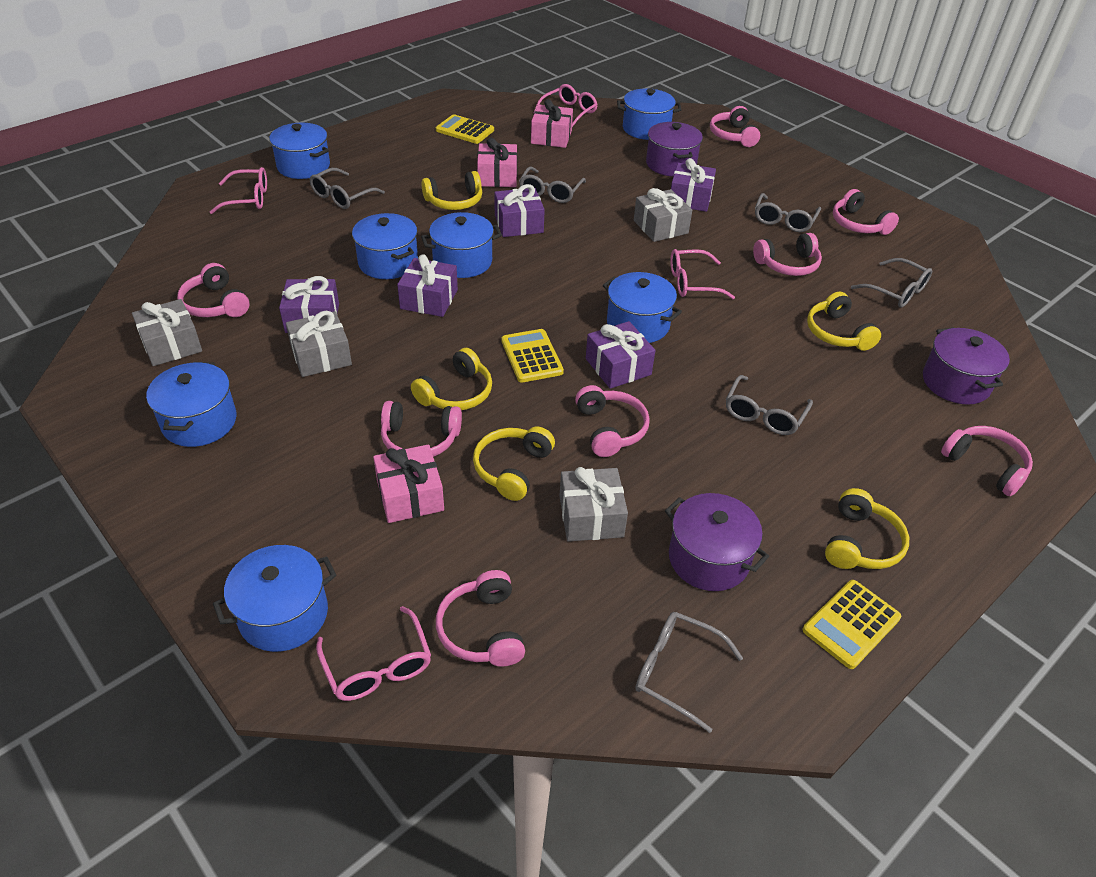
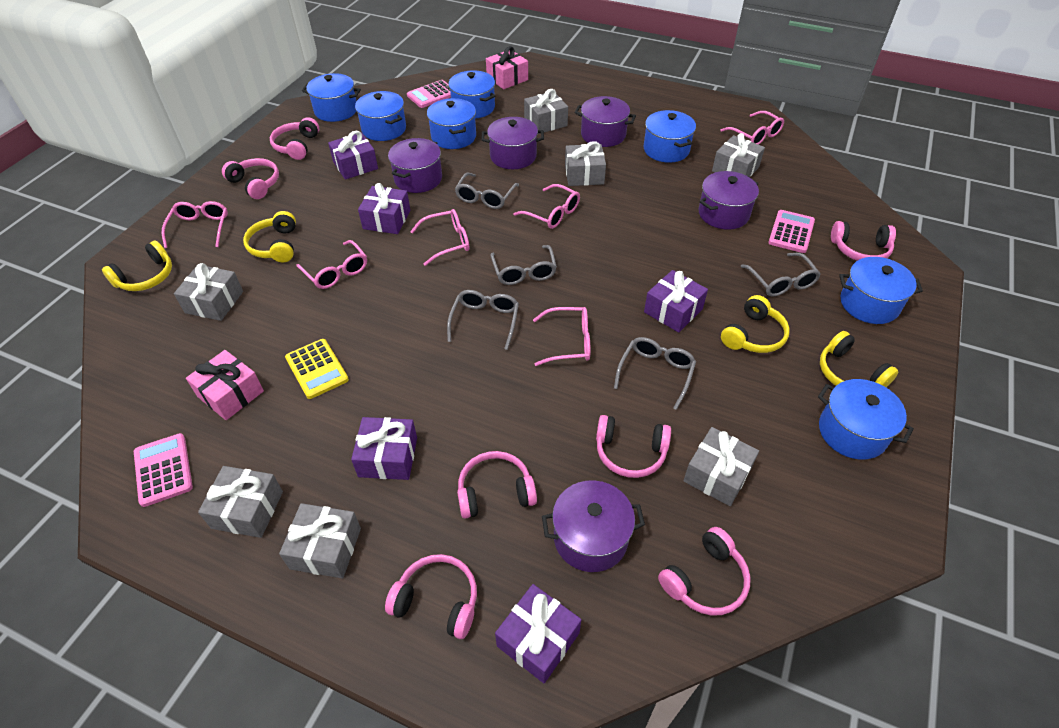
grey gift: [132,299,202,366] [286,311,352,377] [559,467,628,542] [634,188,692,242] = 4 -> [174,263,243,321] [198,466,283,538] [279,503,361,578] [524,89,568,134] [565,141,606,186] [684,427,759,506] [712,133,765,177] = 7
grey glasses: [310,168,385,209] [519,167,586,203] [635,612,743,733] [726,375,813,435] [755,193,821,232] [851,258,932,308] = 6 -> [447,290,519,350] [455,172,519,209] [490,245,557,285] [614,337,696,410] [741,253,821,297] = 5
pink calculator: none = 0 -> [134,433,193,507] [407,80,451,108] [768,210,815,253] = 3
pink gift: [373,444,444,523] [477,137,517,187] [531,99,573,148] = 3 -> [186,350,264,420] [486,46,528,89] = 2
pink glasses: [210,167,267,214] [316,606,431,701] [534,84,598,127] [670,249,735,299] = 4 -> [162,201,228,248] [296,240,367,289] [410,209,470,266] [513,184,580,229] [533,307,591,366] [720,111,784,145] = 6
pink headphones: [177,263,249,317] [381,401,462,457] [436,570,525,667] [575,385,650,457] [710,106,760,147] [753,233,822,276] [833,189,899,235] [941,426,1033,496] = 8 -> [222,158,279,199] [270,117,319,160] [385,554,477,639] [457,451,537,519] [596,415,671,478] [658,527,751,616] [831,221,896,261] = 7
purple pot: [646,122,703,176] [665,493,769,591] [923,327,1010,405] = 3 -> [388,138,442,193] [482,117,544,169] [542,480,645,572] [574,96,636,147] [698,171,759,230] = 5
yellow calculator: [436,114,494,144] [501,329,564,383] [803,580,901,669] = 3 -> [285,339,349,399] = 1
yellow headphones: [411,348,492,410] [421,171,482,210] [473,427,555,501] [807,292,881,351] [825,488,909,569] = 5 -> [102,240,172,291] [243,211,296,262] [721,295,790,353] [820,331,898,387] = 4

